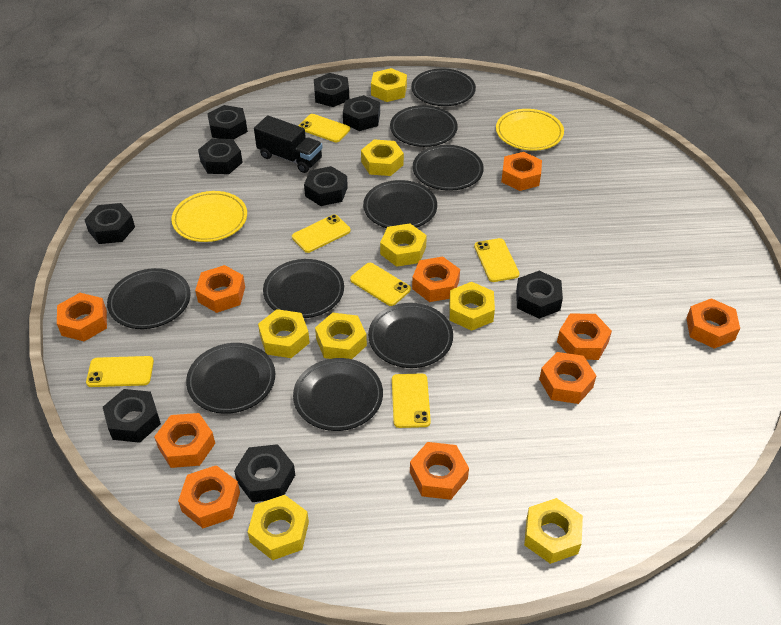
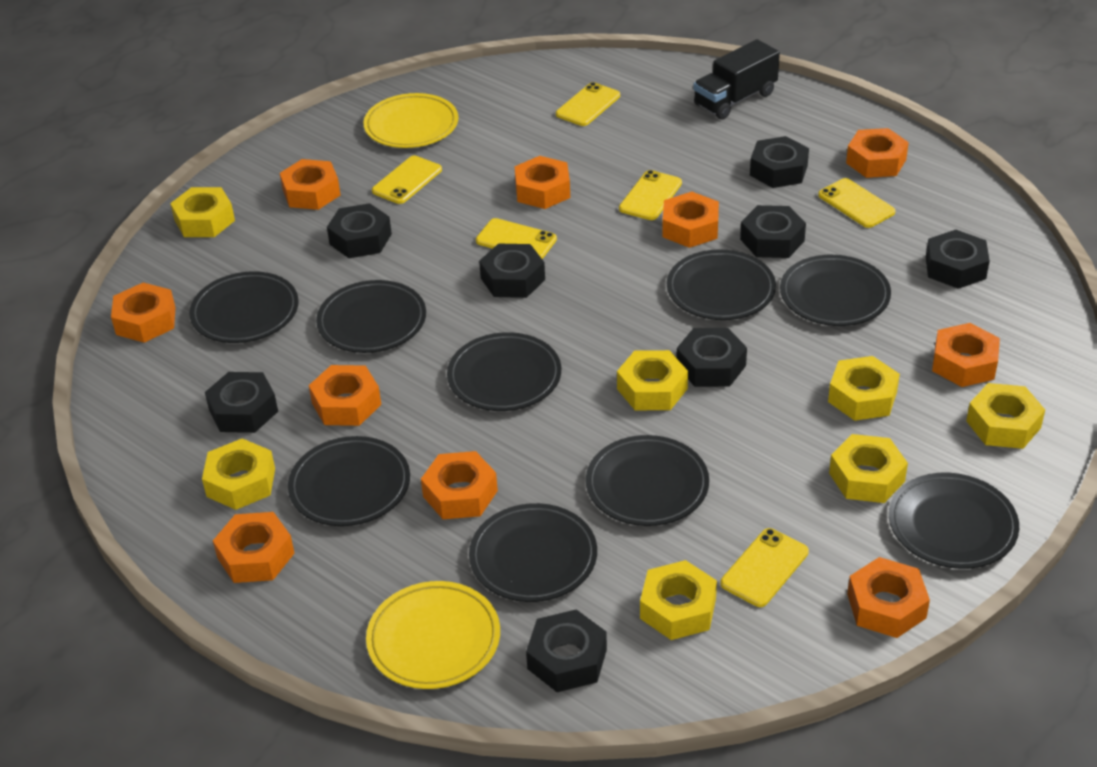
black nut: [84,203,135,244] [103,389,161,443] [198,139,243,174] [207,105,248,140] [234,444,295,502] [304,166,348,206] [314,73,349,107] [343,95,380,131] [516,271,563,319] = 9 -> [205,372,278,433] [327,203,392,258] [479,244,545,298] [526,609,607,692] [677,328,747,387] [740,205,806,258] [750,136,809,188] [926,230,990,289] = 8
yellow nut: [248,495,309,560] [258,309,310,358] [315,312,367,359] [361,139,404,176] [371,68,407,102] [380,223,427,267] [449,282,495,331] [524,498,583,564] = 8 -> [170,187,235,237] [202,438,275,510] [617,350,688,410] [640,560,717,640] [828,356,900,421] [829,434,908,503] [966,383,1045,449] = 7

